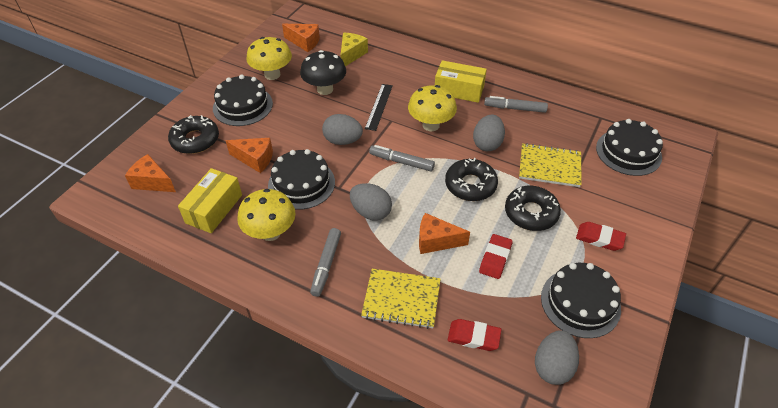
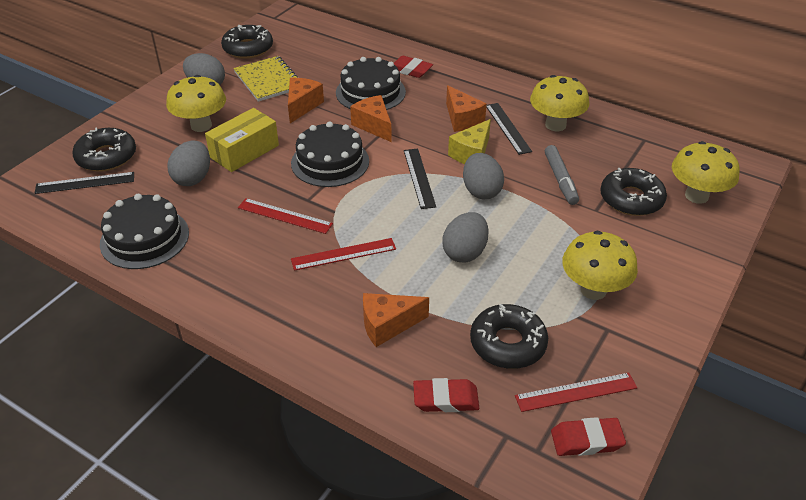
black cake: [213,75,273,126] [268,149,335,210] [541,263,621,338] [596,119,663,176] = 4 -> [100,194,189,269] [291,122,369,187] [336,57,406,110] = 3
black donut: [168,115,219,154] [445,158,498,201] [505,186,561,231] = 3 -> [72,127,136,172] [221,25,273,59] [470,304,548,369] [600,168,667,216] = 4
black mushroom: [300,50,346,95] = 1 -> none = 0
black ruler: [365,84,393,131] = 1 -> [35,172,134,194] [404,149,436,209] [486,103,532,155] = 3
grey marker: [310,228,341,297] [369,145,435,171] [484,96,548,113] = 3 -> [545,145,579,205] = 1
red ruler: none = 0 -> [238,198,333,234] [291,238,396,271] [515,372,637,412] = 3
yellow box: [178,168,242,233] [435,60,487,103] = 2 -> [205,108,279,172] = 1
yellow mushroom: [237,189,296,241] [247,37,292,80] [408,85,457,131] = 3 -> [166,75,226,132] [530,75,589,131] [562,231,638,300] [672,141,740,204] = 4
yellow notebook: [361,269,441,329] [519,143,581,187] = 2 -> [233,56,298,102] = 1

